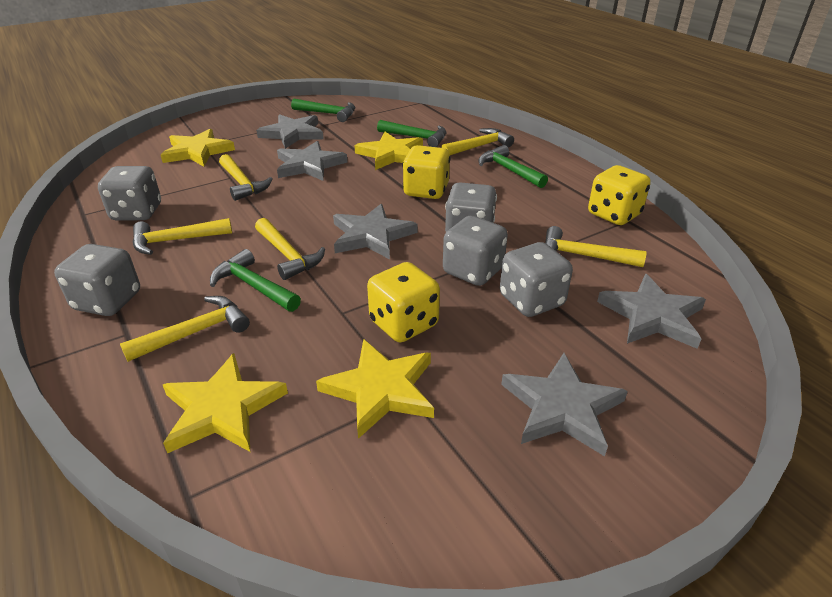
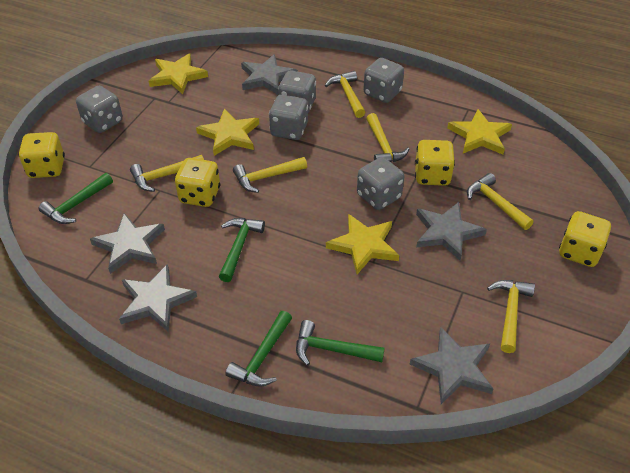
yellow dice: [367,262,440,342] [402,145,451,199] [588,165,651,225] = 3 -> [19,132,65,178] [175,158,220,207] [415,140,455,186] [559,211,611,267] = 4

